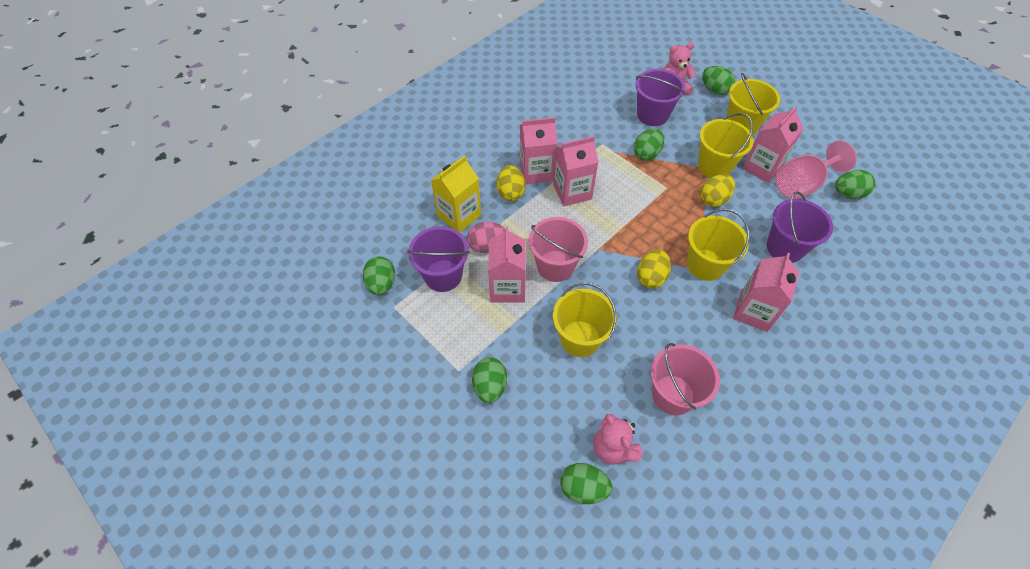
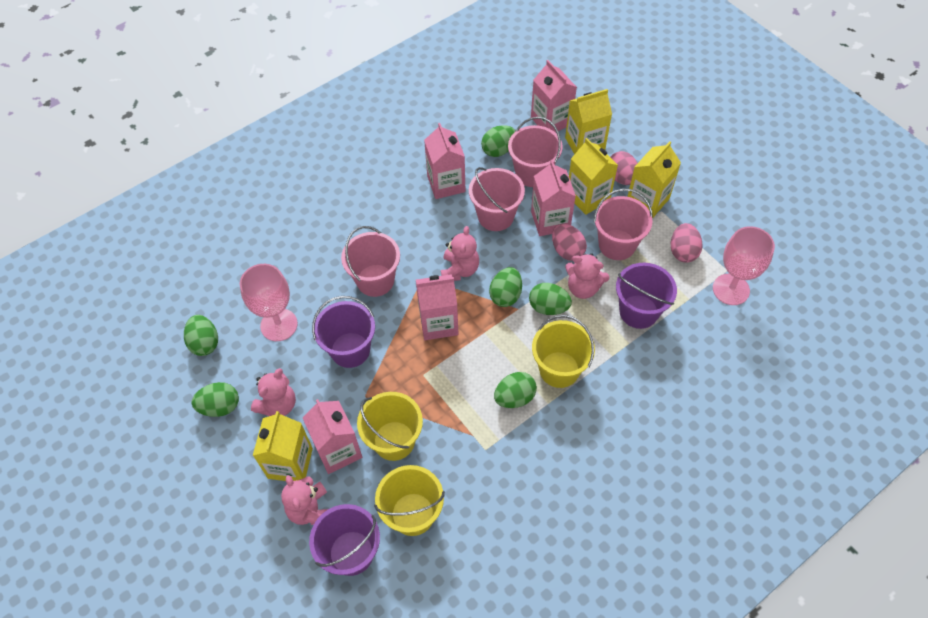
pink bucket: [529,217,588,282] [651,343,720,415] = 2 -> [341,226,400,297] [469,167,525,231] [508,117,563,187] [594,189,653,260] = 4
pink egg: [467,222,506,253] = 1 -> [552,224,587,261] [610,151,638,185] [671,223,703,262] = 3
pink goblet: [775,140,857,199] = 1 -> [240,264,298,341] [713,226,775,305] = 2
pink teddy bear: [593,414,643,464] [663,43,696,95] = 2 -> [251,368,296,416] [281,475,328,525] [441,226,479,281] [565,253,610,299] = 4
yellow bucket: [553,283,617,357] [687,209,750,281] [698,113,754,178] [727,73,780,135] = 4 -> [357,392,423,461] [374,465,445,536] [532,315,595,388] = 3
yellow carton: [431,156,481,232] = 1 -> [253,411,313,481] [565,89,612,154] [569,138,618,215] [627,141,681,217] = 4
yellow egg: [497,165,525,201] [637,249,671,288] [700,174,735,207] = 3 -> none = 0

